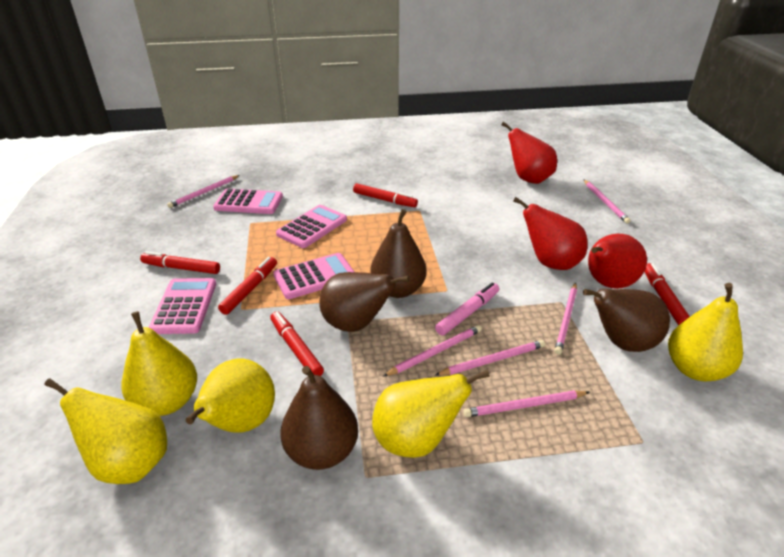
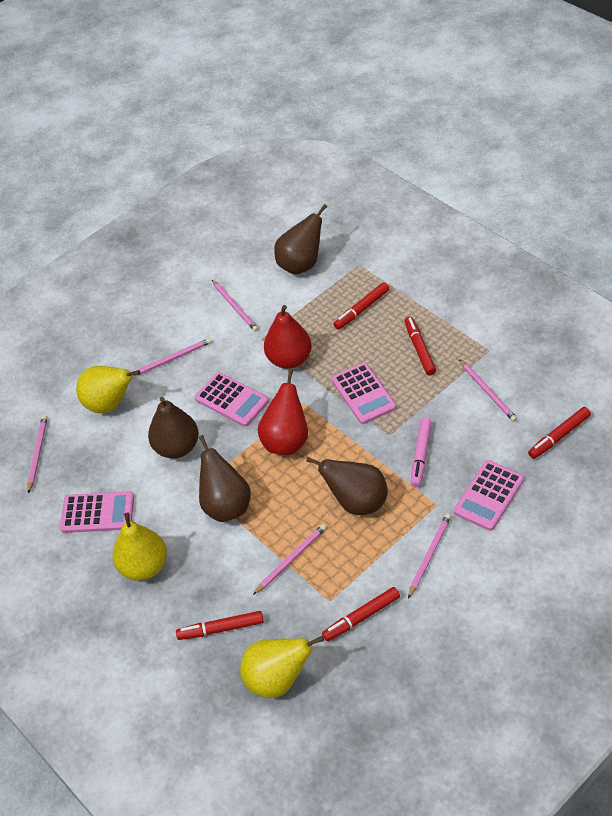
red pear: [501,122,557,184] [513,197,588,270] [588,234,647,289] = 3 -> [257,369,308,455] [264,305,312,369] = 2
yellow pear: [44,378,167,484] [121,311,197,416] [185,358,275,433] [372,370,490,458] [668,283,743,382] = 5 -> [76,366,140,413] [113,512,167,581] [240,636,324,698] = 3

